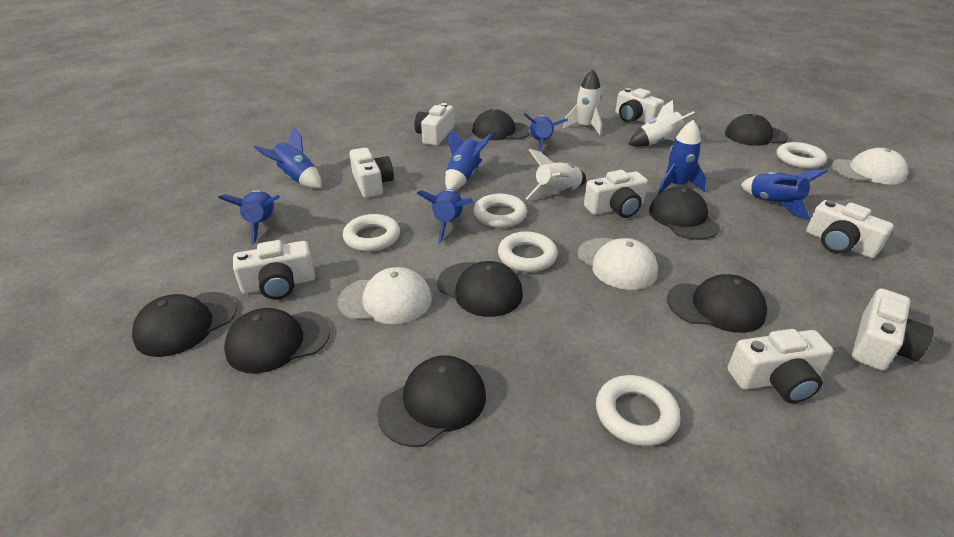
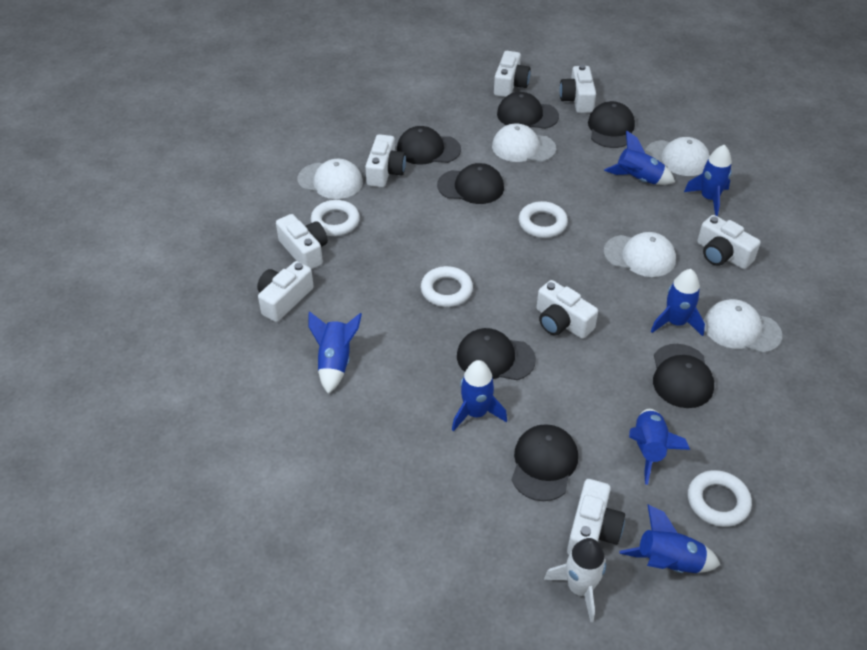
black cap: [132,292,237,357] [224,308,330,373] [377,355,486,447] [437,261,523,317] [472,109,530,140] [649,187,720,240] [667,274,767,333] [725,114,788,146] = 8 -> [397,126,461,165] [437,163,504,204] [457,328,536,380] [497,92,559,129] [512,424,578,501] [588,101,635,148] [653,344,714,408] = 7
white cap: [338,267,432,324] [577,238,658,290] [831,148,908,184] = 3 -> [297,159,363,199] [492,124,556,162] [604,232,676,277] [645,137,710,176] [704,299,782,353] = 5
white ring: [343,214,400,252] [474,193,527,228] [498,231,558,272] [596,375,681,446] [777,142,827,169] = 5 -> [311,200,360,236] [421,266,473,307] [519,201,568,238] [688,470,752,527] = 4
white rocket: [526,149,586,200] [563,69,602,135] [629,100,695,147] = 3 -> [544,538,606,622] = 1

